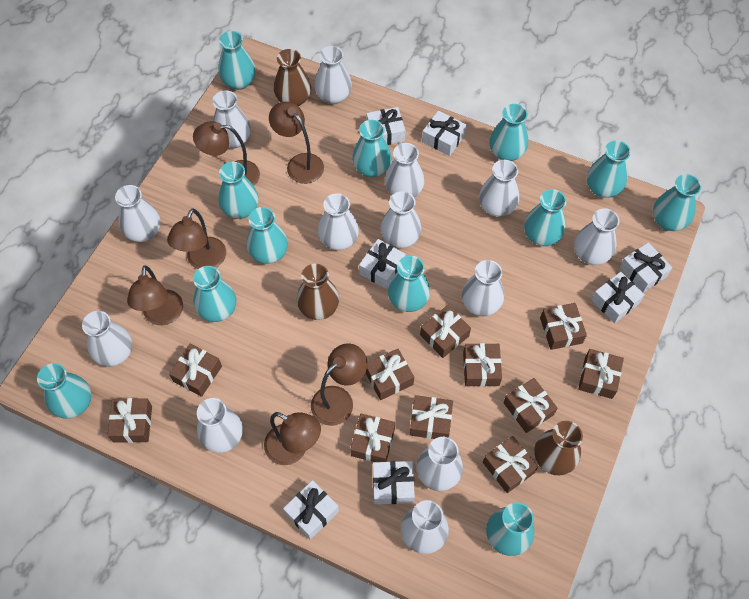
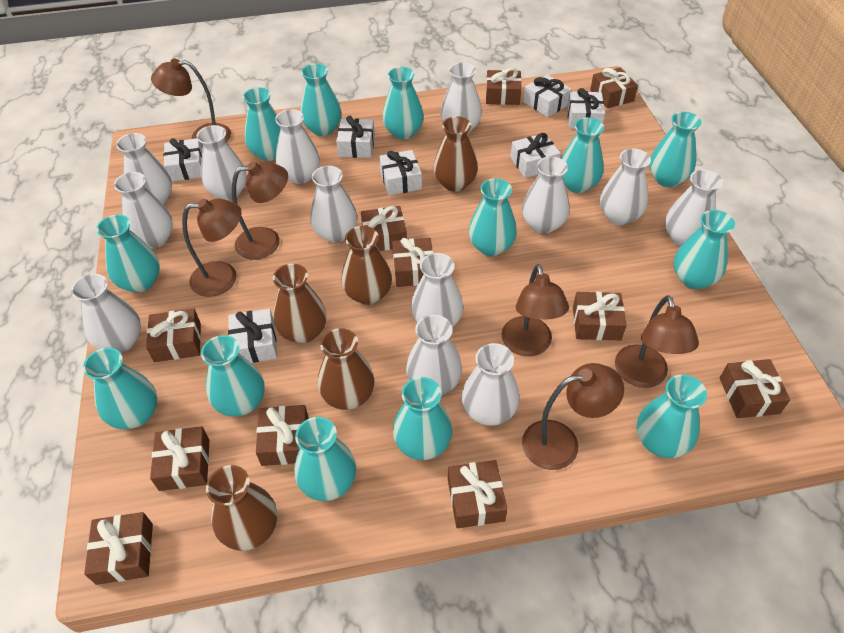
brown vase: [274,49,311,106] [297,264,339,320] [534,421,583,475] = 3 -> [206,465,277,551] [273,264,327,343] [318,328,375,410] [341,226,392,305] [434,116,478,192] = 5
turquoise vase: [37,363,91,419] [193,266,236,322] [218,31,256,90] [218,162,259,219] [247,207,288,264] [352,120,391,177] [388,256,430,312] [486,502,534,556] [489,104,528,161] [524,189,566,246] [587,141,631,198] [653,174,701,231] = 12 -> [83,348,157,429] [96,214,160,293] [201,335,265,417] [243,87,281,161] [294,417,356,501] [300,64,342,136] [382,67,424,140] [393,377,452,460] [469,178,517,256] [561,117,604,193] [637,374,707,458] [649,112,702,187] [674,210,735,289] = 13

